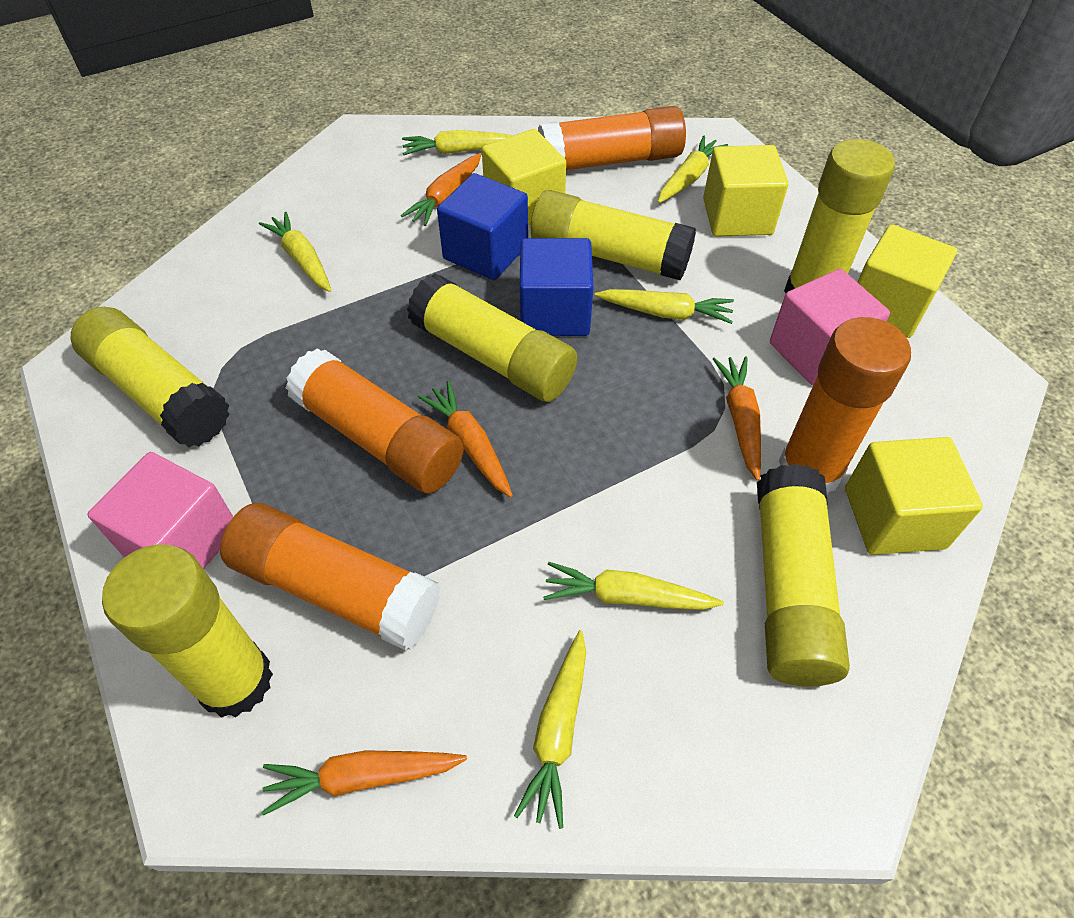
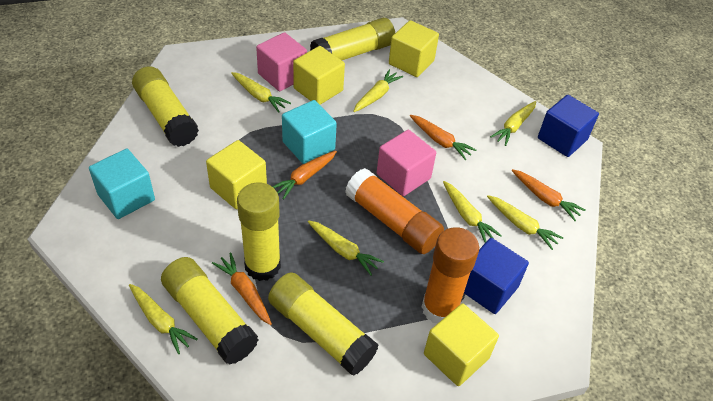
orange glue stick: [220,503,440,650] [285,348,464,493] [538,106,686,170] [779,317,911,494] = 4 -> [345,168,444,254] [422,227,479,323] = 2
turquoise cube: none = 0 -> [89,149,155,219] [282,100,337,164] = 2
yellow carrot: [259,212,331,292] [402,130,513,155] [514,630,586,829] [543,562,724,610] [595,289,734,324] [658,136,728,203] = 6 -> [129,284,198,354] [231,72,291,113] [308,220,384,275] [353,69,403,112] [443,181,502,243] [487,195,563,250] [490,101,536,146] = 7
yellow glue stick: [71,307,230,447] [102,544,273,717] [407,273,577,402] [531,190,696,280] [757,464,850,687] [784,139,895,293] = 6 -> [132,66,199,147] [161,257,258,365] [237,182,281,281] [268,273,378,376] [310,18,395,60] = 5

